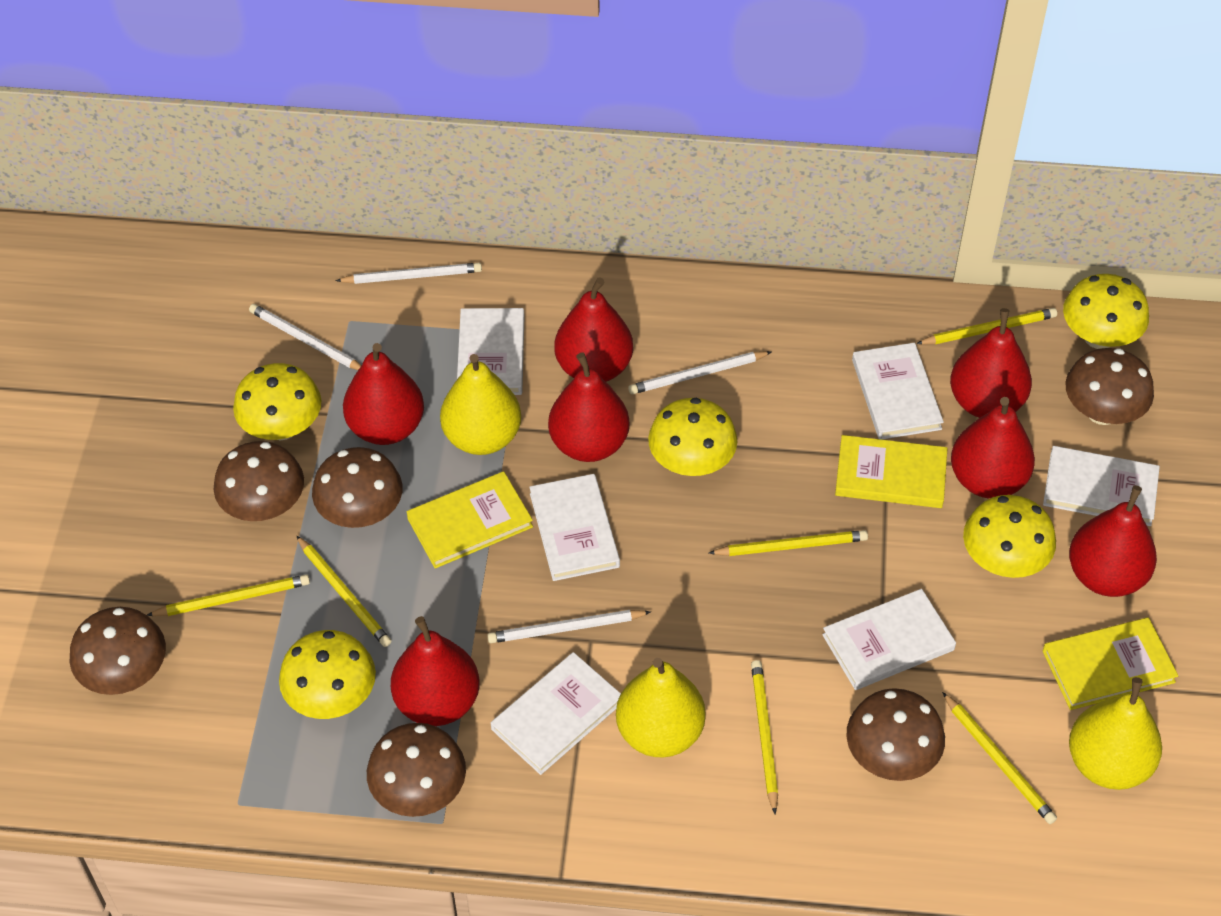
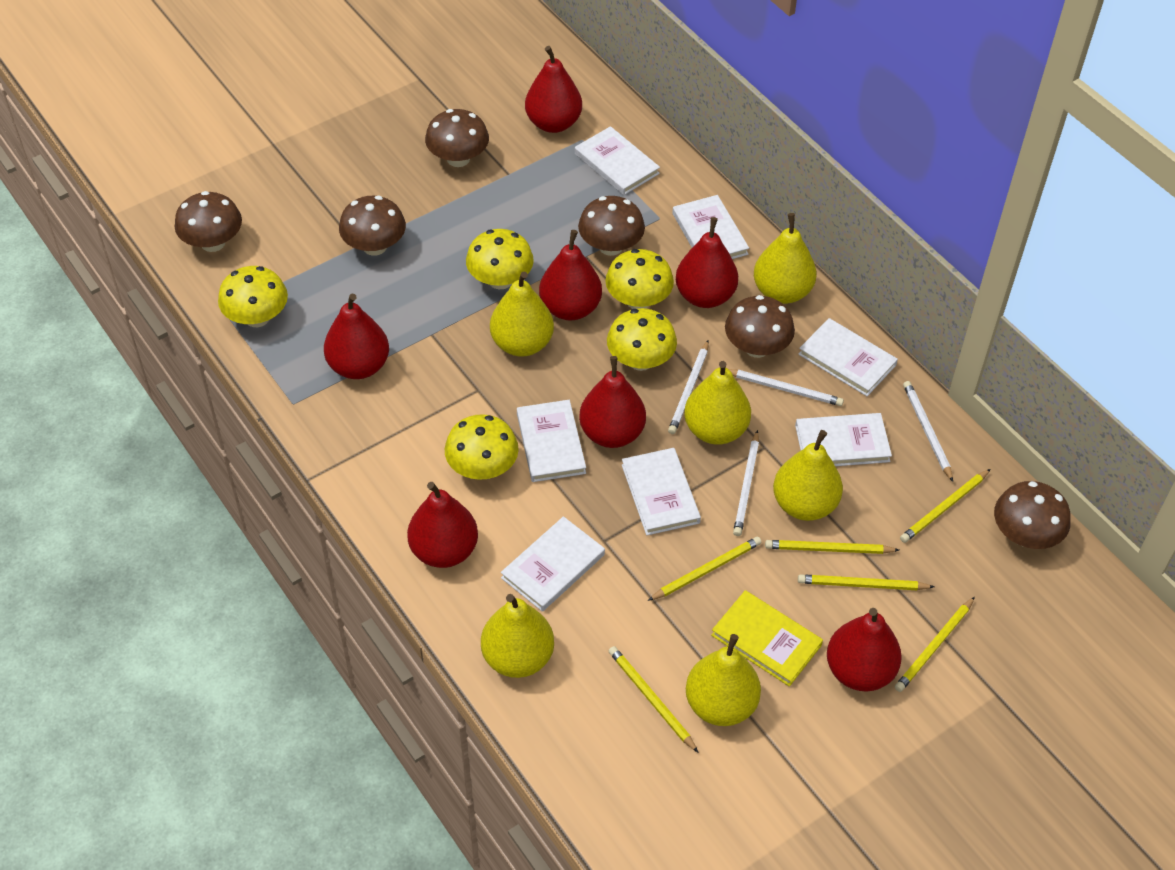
white book: [457,308,525,395] [491,652,621,775] [529,474,620,581] [822,589,956,690] [852,343,944,440] [1043,446,1160,526] = 6 -> [501,516,605,612] [517,400,586,482] [575,126,660,195] [622,448,701,535] [672,195,749,259] [795,413,892,466] [798,318,898,396] = 7
yellow book: [407,471,533,568] [835,435,948,508] [1043,617,1178,710] = 3 -> [711,590,823,687] = 1
yellow pear: [440,354,521,455] [616,658,706,757] [1069,677,1162,790] = 3 -> [481,594,554,678] [490,272,554,357] [684,361,751,445] [686,634,761,726] [754,213,816,304] [773,430,843,521] = 6

